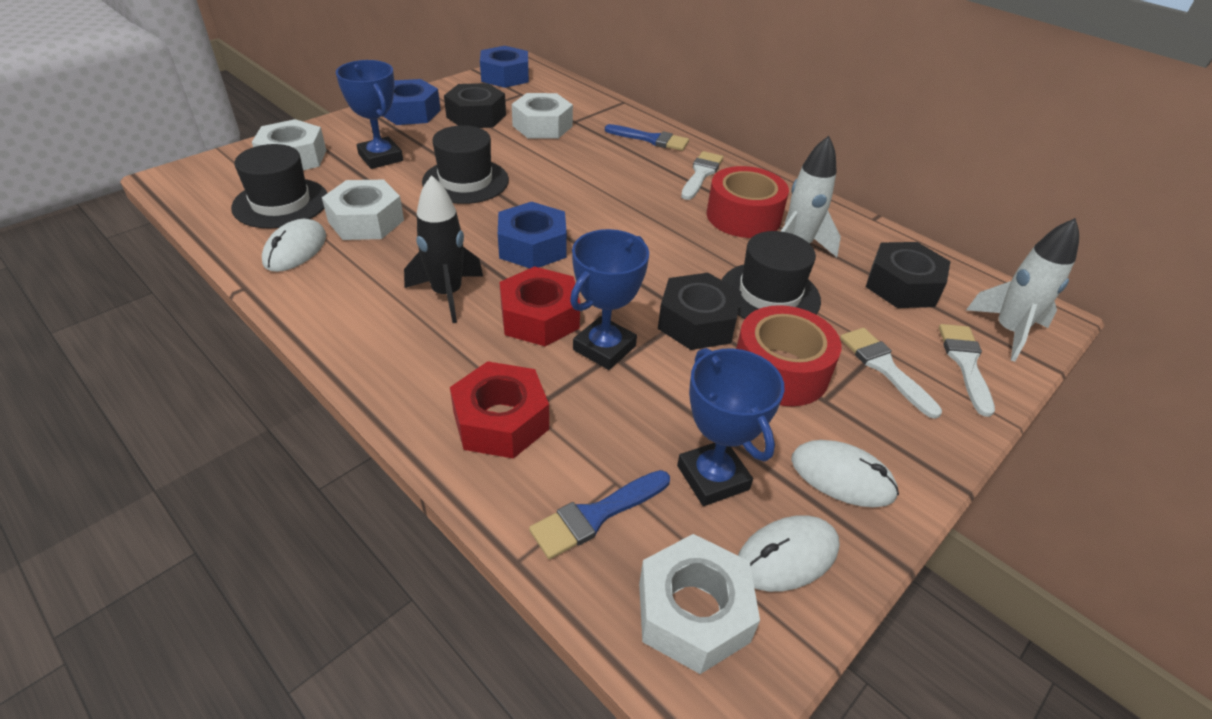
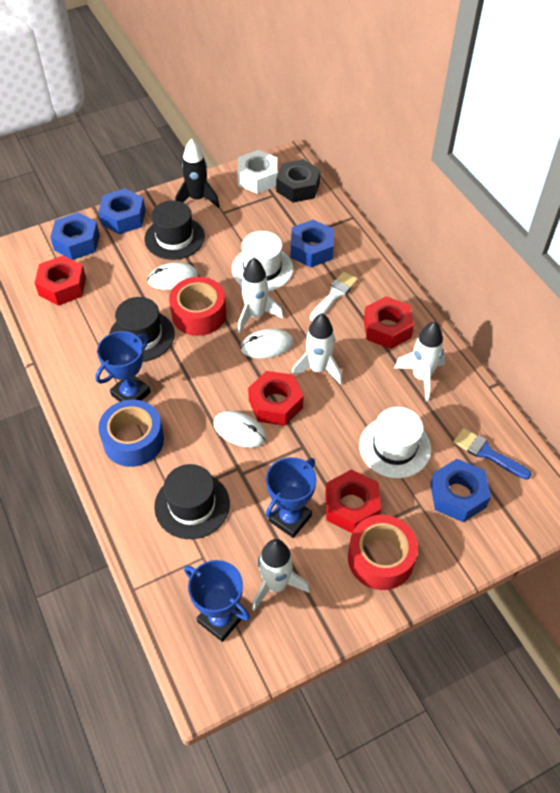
black nut: [444,83,506,128] [658,273,741,350] [866,242,951,308] = 3 -> [276,159,320,202] = 1
blue brush: [529,470,670,559] [605,124,689,151] = 2 -> [453,428,532,480] = 1
blue nut: [384,79,441,125] [480,46,529,88] [498,202,567,268] = 3 -> [50,213,100,260] [98,188,146,234] [291,220,334,267] [430,459,491,522] = 4
blue tape: none = 0 -> [98,400,164,467] = 1
red nut: [450,361,549,459] [500,266,580,346] = 2 -> [35,256,86,306] [248,371,304,426] [325,469,381,533] [364,296,414,349] = 4
white brush: [681,151,723,200] [840,328,942,419] [939,324,995,417] = 3 -> [310,272,358,321] = 1
white hat: none = 0 -> [232,231,293,291] [359,407,431,478] = 2
white nut: [252,119,326,170] [322,180,404,240] [512,93,573,139] [639,534,760,674] = 4 -> [237,150,278,194] = 1
white rocket: [781,136,841,257] [966,218,1079,362] = 2 -> [238,258,283,333] [252,539,310,611] [292,313,342,385] [394,322,445,401] = 4

